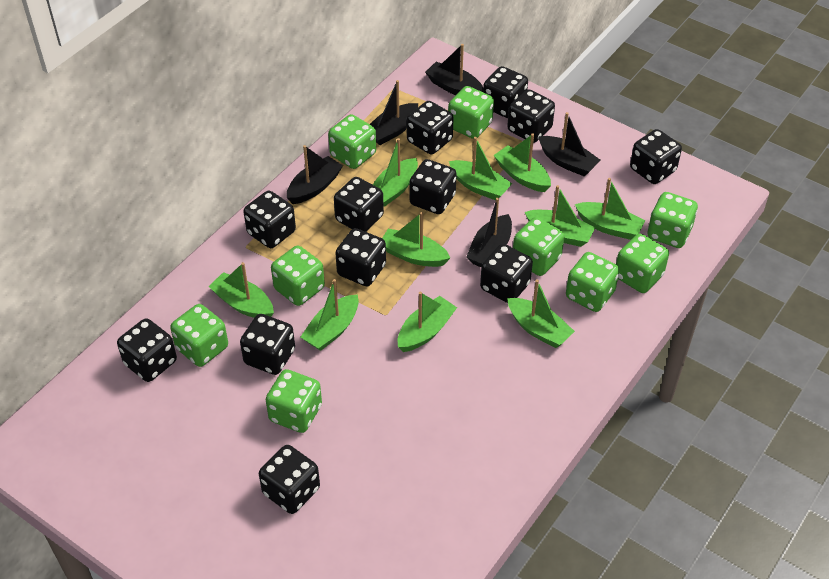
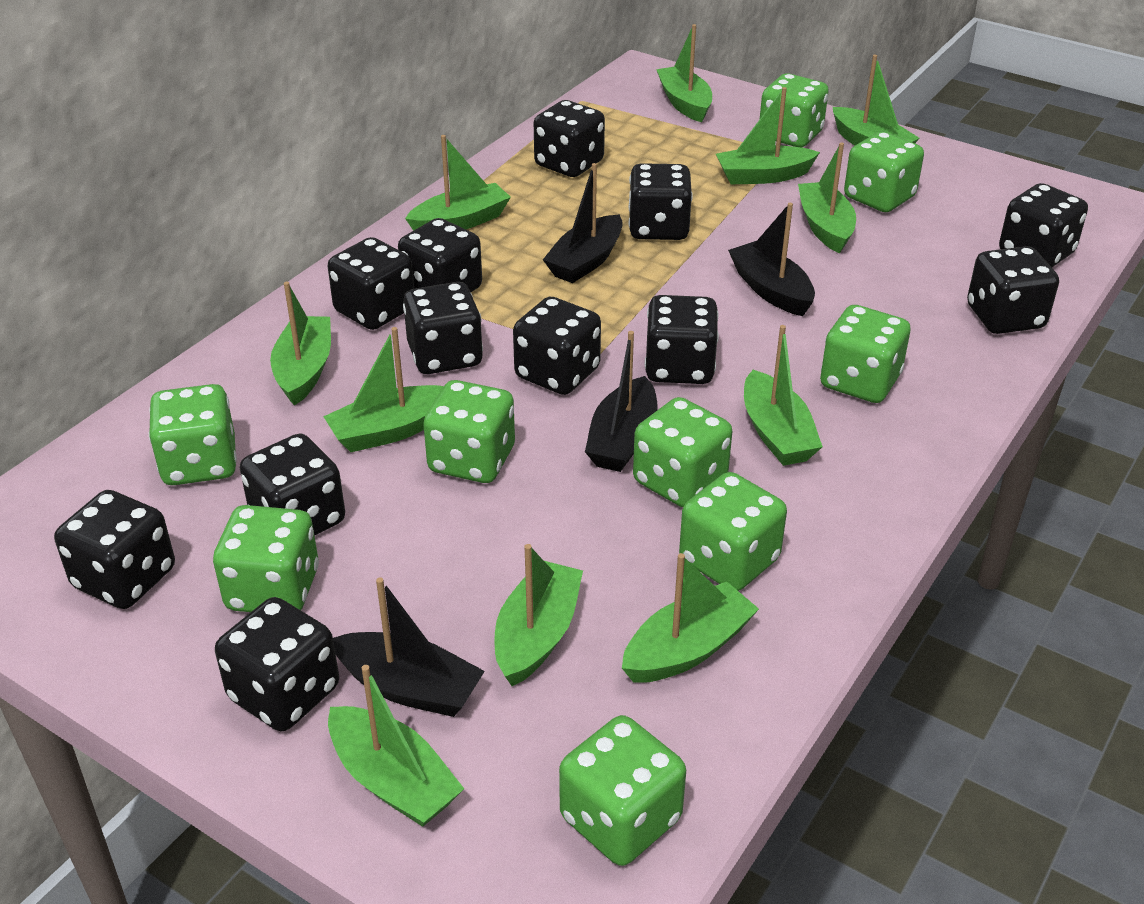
black boat: [287,145,343,204] [370,80,418,145] [425,44,483,95] [466,198,512,267] [538,112,601,177] = 5 -> [333,577,485,717] [543,163,623,283] [585,331,658,472] [728,203,815,316] = 4
green boat: [208,262,274,318] [301,279,359,351] [373,138,418,207] [382,212,450,267] [398,292,457,352] [449,137,512,200] [494,134,551,192] [507,279,575,348] [525,185,595,247] [575,178,645,240] = 10 -> [270,282,331,405] [323,327,444,452] [328,665,464,827] [405,135,511,231] [495,544,583,686] [622,553,759,683] [656,24,712,122] [716,87,820,184] [744,325,823,466] [798,142,856,253] [833,55,920,145] = 11

